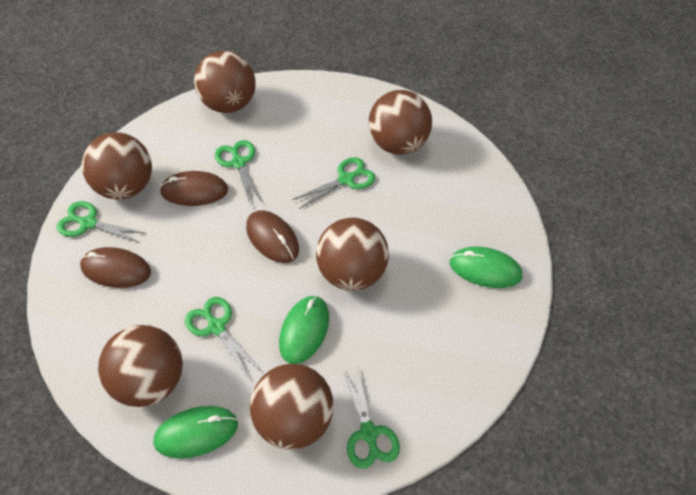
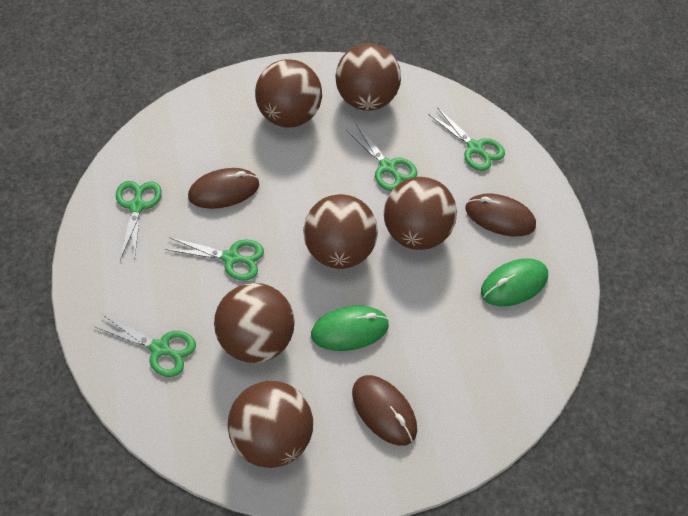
green mouse: [153,406,238,458] [279,296,329,364] [450,246,522,288] = 3 -> [311,306,389,351] [481,258,548,306] = 2

